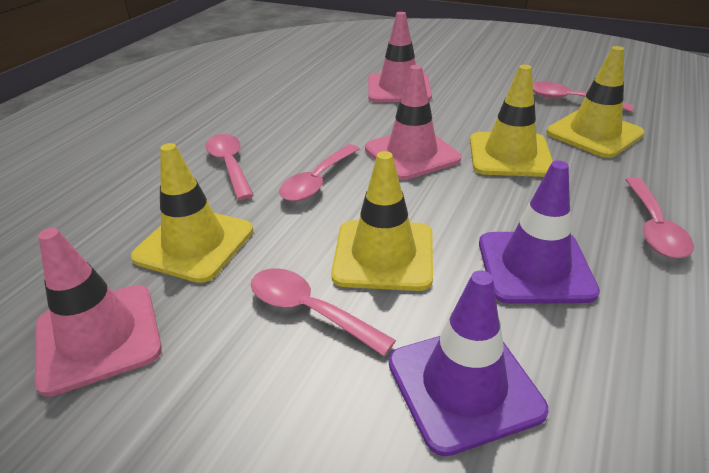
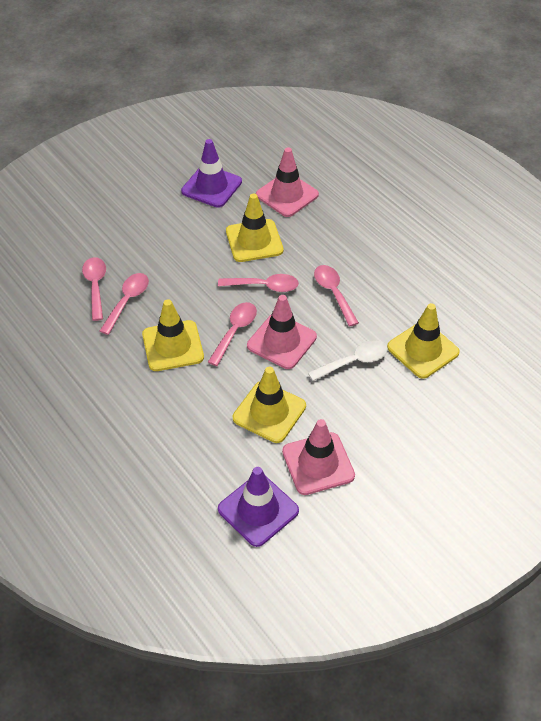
white spoon: none = 0 -> [308,340,388,381] = 1

